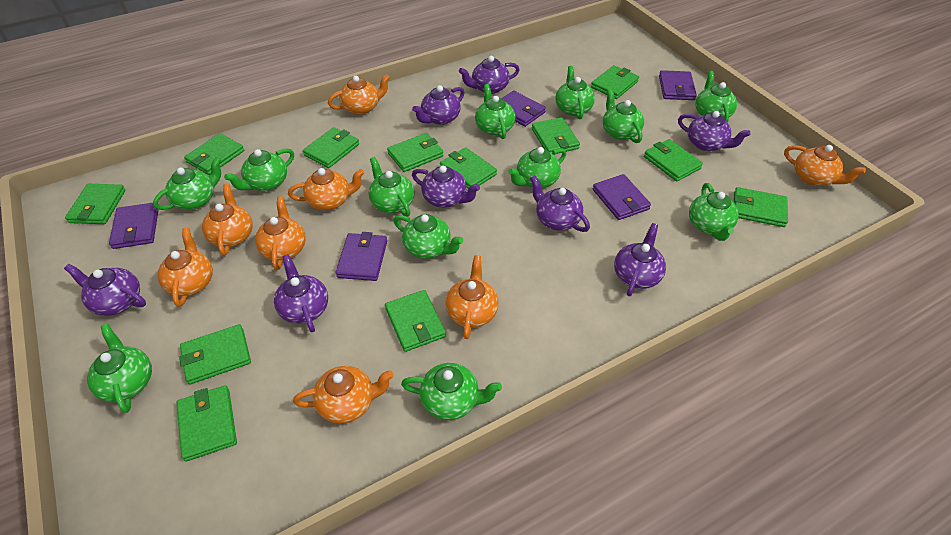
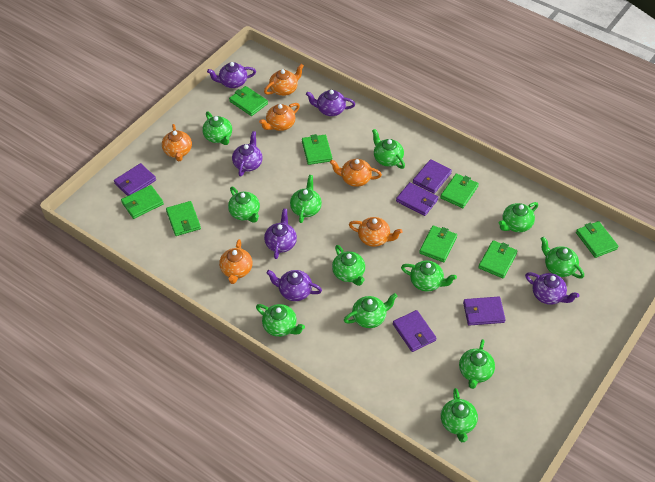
green wallet: [65,184,126,224] [177,385,237,462] [179,324,251,385] [184,133,244,175] [303,127,359,168] [385,290,446,352] [387,133,444,172] [440,147,497,189] [532,117,580,154] [591,65,639,99] [644,139,703,182] [734,187,788,227] = 12 -> [121,185,164,219] [166,201,201,236] [229,86,268,116] [302,134,332,165] [419,225,457,262] [440,173,479,208] [478,240,518,278] [576,221,618,258] = 8
orange teapot: [157,228,213,307] [202,184,253,256] [255,196,306,270] [288,168,364,210] [293,366,394,424] [328,74,390,115] [445,255,498,339] [784,145,866,186] = 8 -> [162,124,192,161] [219,239,253,284] [259,103,300,131] [264,64,304,96] [330,159,382,187] [349,217,403,247] = 6
purple teapot: [64,264,146,316] [274,254,328,332] [412,85,465,125] [412,165,480,208] [459,56,520,94] [530,175,590,232] [614,223,666,296] [678,111,750,151] = 8 -> [207,62,256,88] [232,131,263,177] [264,208,297,259] [266,270,322,301] [306,90,355,116] [525,272,579,305] = 6

